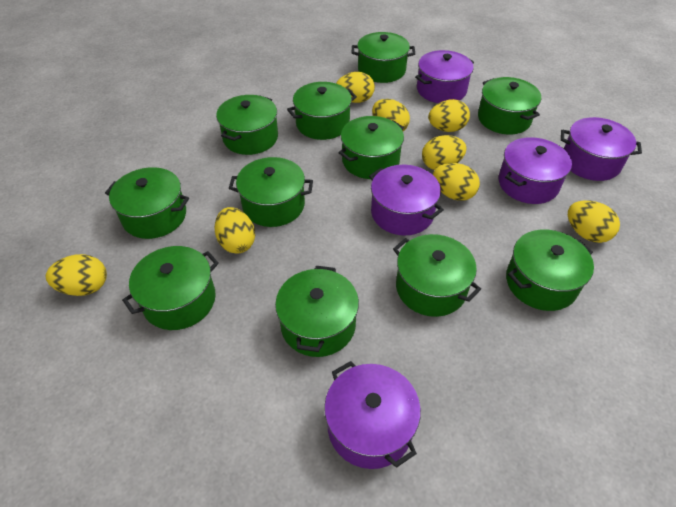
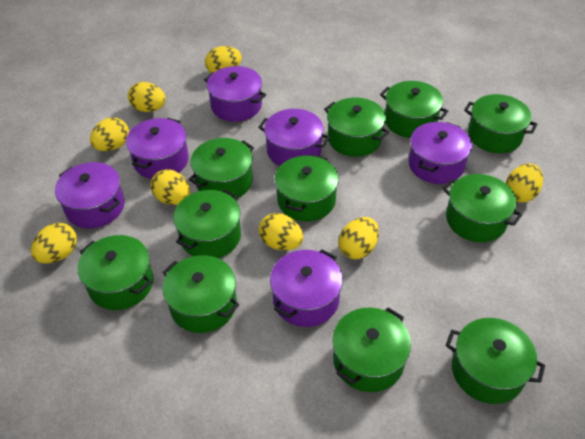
purple pot: [324,361,421,469] [369,165,444,236] [415,50,474,103] [498,137,572,204] [561,117,642,181] = 5 -> [55,162,125,228] [126,118,189,179] [204,66,266,122] [258,109,330,166] [270,249,343,327] [408,122,472,184] = 6

